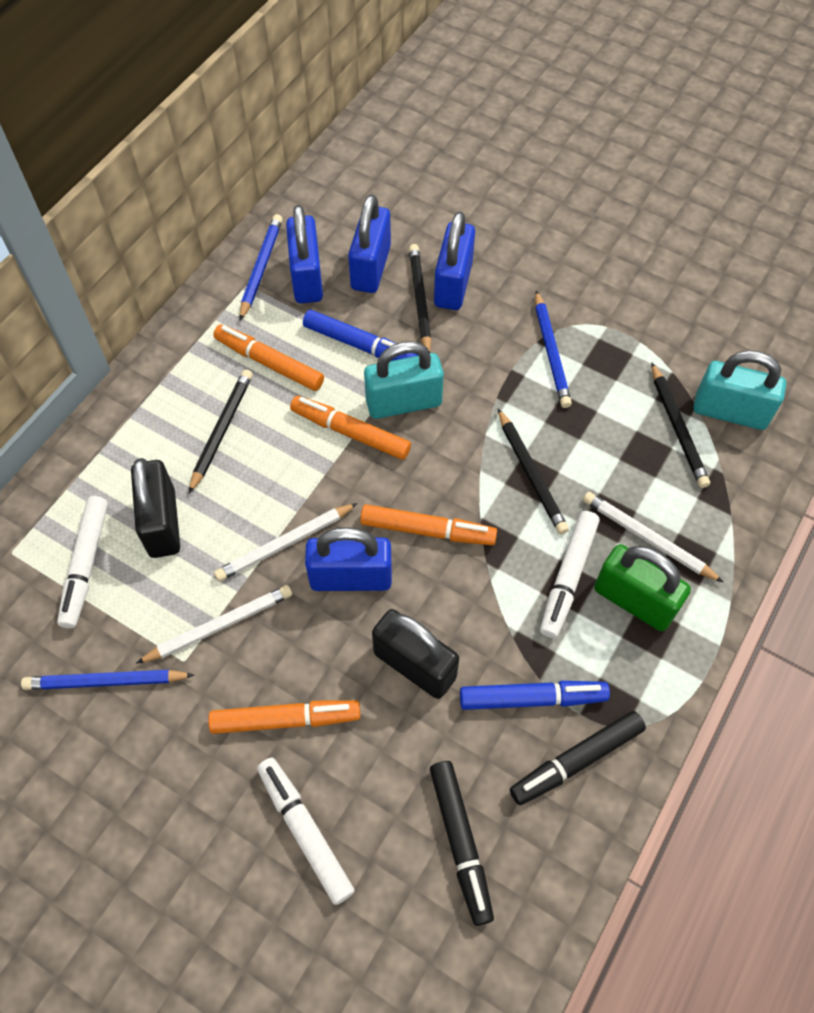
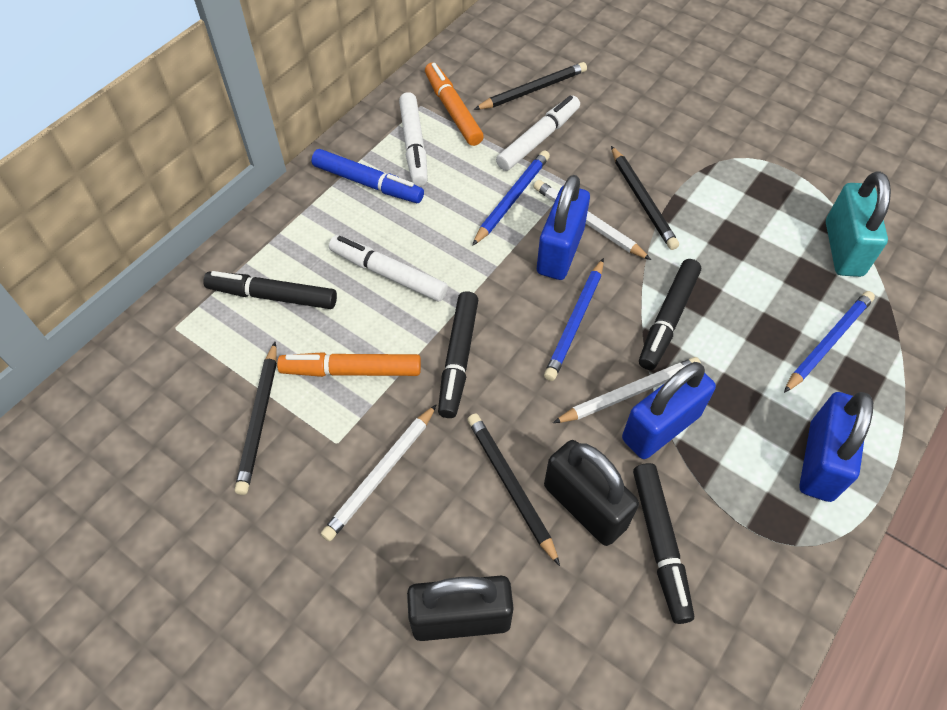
black marker: [430,761,494,926] [510,711,646,805] = 2 -> [203,271,337,309] [438,291,478,418] [633,463,694,624] [639,259,701,370] = 4
blue marker: [303,310,418,361] [460,681,610,710] = 2 -> [312,149,424,203] = 1
blue padlock: [286,205,323,303] [305,527,392,591] [348,195,391,293] [434,212,475,310] = 4 -> [537,175,590,280] [622,362,716,459] [799,392,873,502] = 3
green padlock: [594,544,691,631] = 1 -> none = 0
orange marker: [208,700,360,734] [213,324,324,391] [290,396,411,460] [360,504,497,545] = 4 -> [277,352,421,377] [425,63,484,146] = 2
turquoise padlock: [364,341,444,419] [693,350,786,430] = 2 -> [826,171,891,277] = 1

